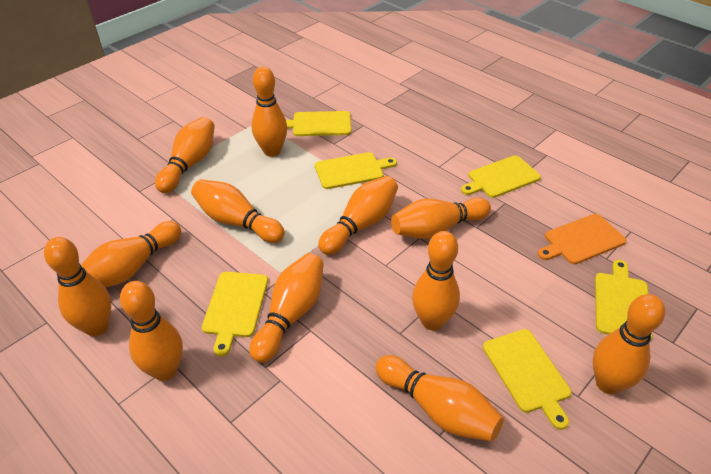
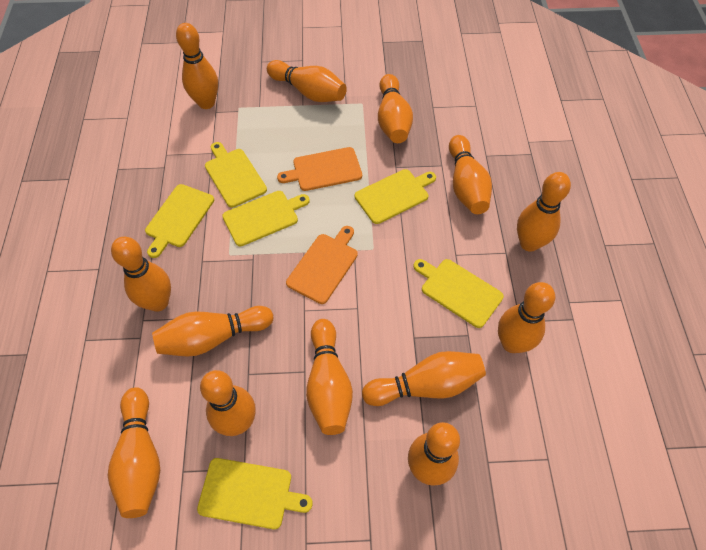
orange bowling pin: [44,237,111,337] [81,221,181,287] [120,281,183,381] [155,117,215,193] [191,179,285,243] [250,253,324,363] [251,66,287,157] [318,176,398,255] [376,355,504,442] [391,198,491,239] [412,231,460,330] [593,294,665,394] = 12 -> [108,387,160,518] [111,237,171,312] [152,306,273,356] [176,23,218,109] [200,370,256,436] [267,60,347,102] [306,319,353,435] [362,351,486,406] [378,74,413,143] [408,422,460,485] [449,135,492,214] [498,282,555,353] [517,172,571,252] = 13
orange cutting board: [538,214,626,264] = 1 -> [277,147,362,191] [286,226,358,304] = 2

